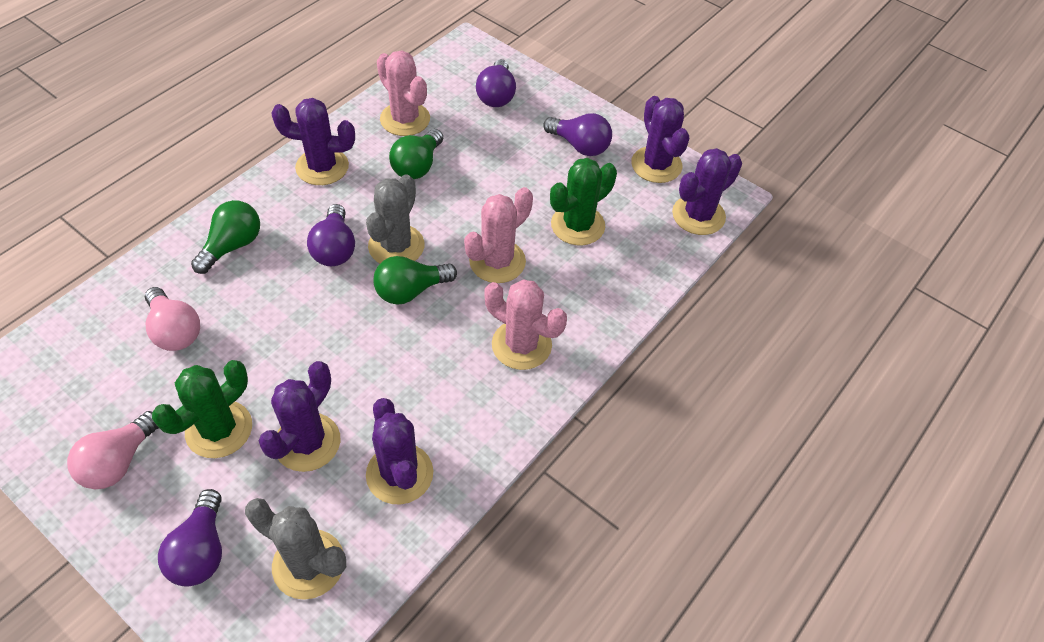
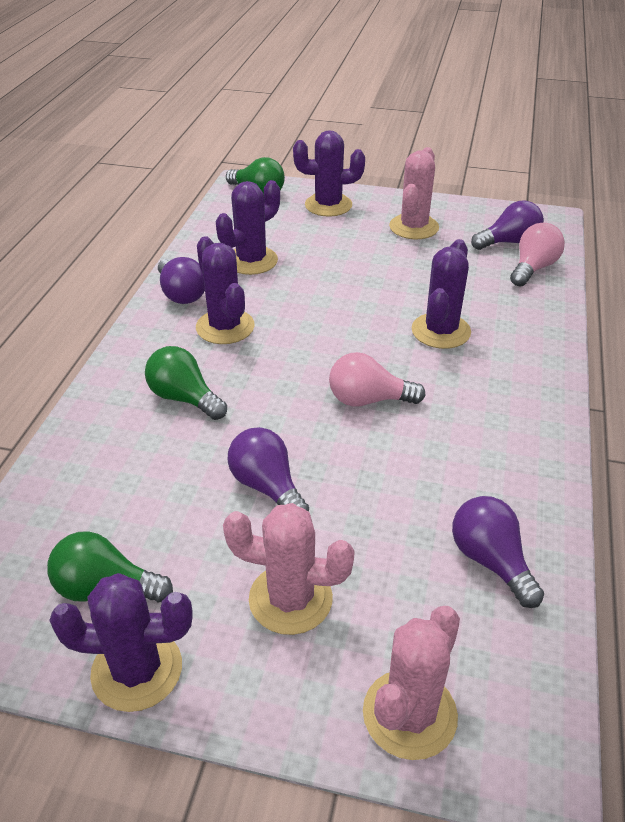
green cactus: [152,360,252,458] [550,158,617,245] = 2 -> none = 0
grey cactus: [245,498,346,600] [366,174,425,263] = 2 -> none = 0

